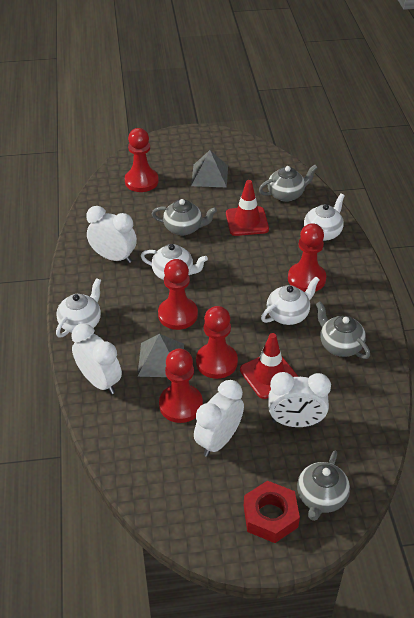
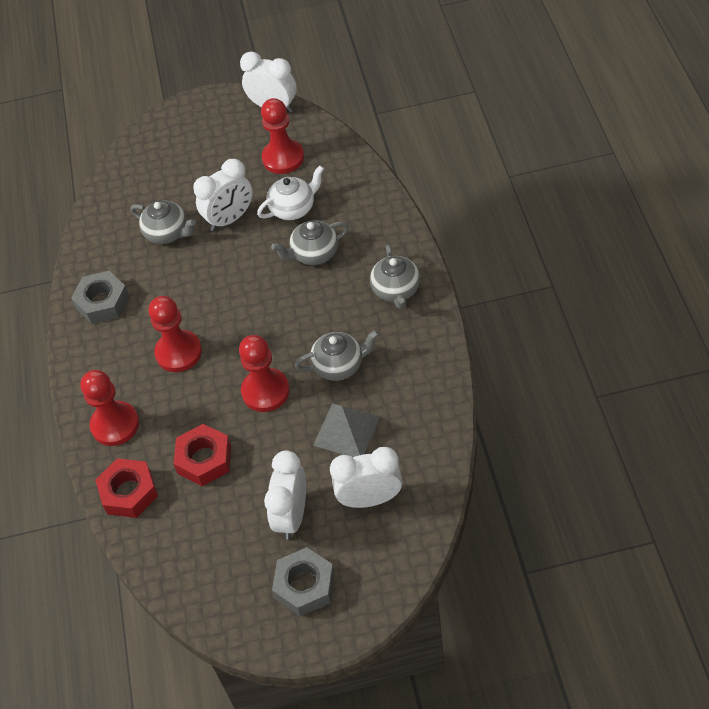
grey nut: none = 0 -> [71,271,129,324] [272,547,335,616] = 2
grey pyramid: [137,334,184,377] [191,150,228,187] = 2 -> [313,403,380,457] = 1
red nut: [244,481,300,543] = 1 -> [95,458,158,518] [173,424,231,486] = 2
red pawn: [125,128,159,192] [158,259,198,330] [159,349,203,423] [196,306,238,379] [288,223,326,292] = 5 -> [80,370,139,446] [149,296,202,372] [239,335,290,412] [261,98,304,174] = 4
red traffic cone: [226,180,269,236] [240,333,299,399] = 2 -> none = 0
white teapot: [56,278,101,337] [141,244,208,280] [261,277,320,325] [304,193,345,241] = 4 -> [257,166,324,220] = 1

